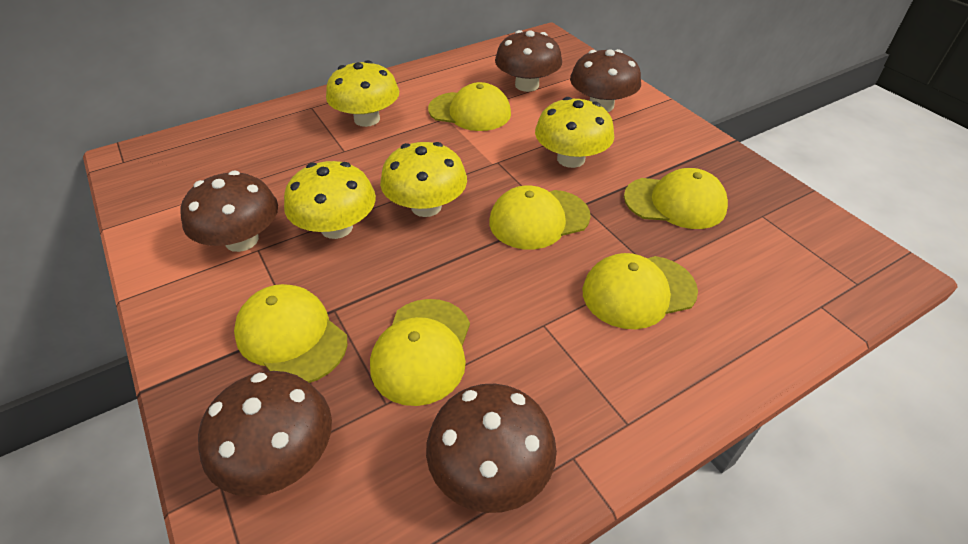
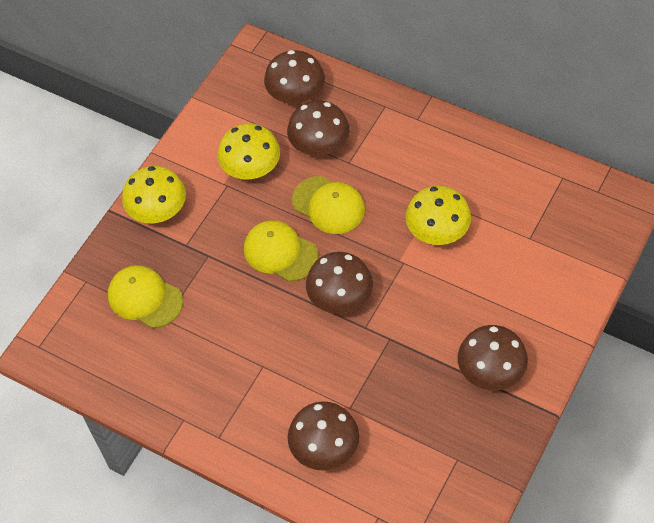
yellow cap: [234,284,347,383] [370,299,470,406] [428,82,511,131] [489,185,591,250] [582,253,698,329] [624,168,728,229] = 6 -> [108,265,183,328] [244,220,319,282] [292,176,365,234] = 3
yellow mushroom: [284,161,376,239] [326,60,399,127] [380,142,467,217] [535,97,614,168] = 4 -> [122,166,186,223] [218,123,280,179] [406,186,471,245] = 3

